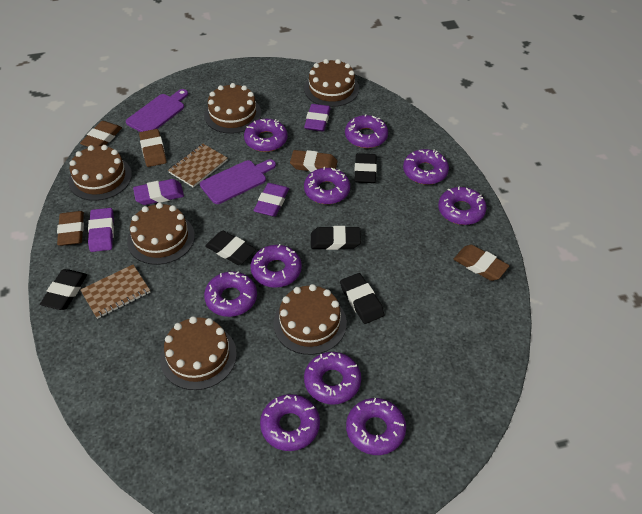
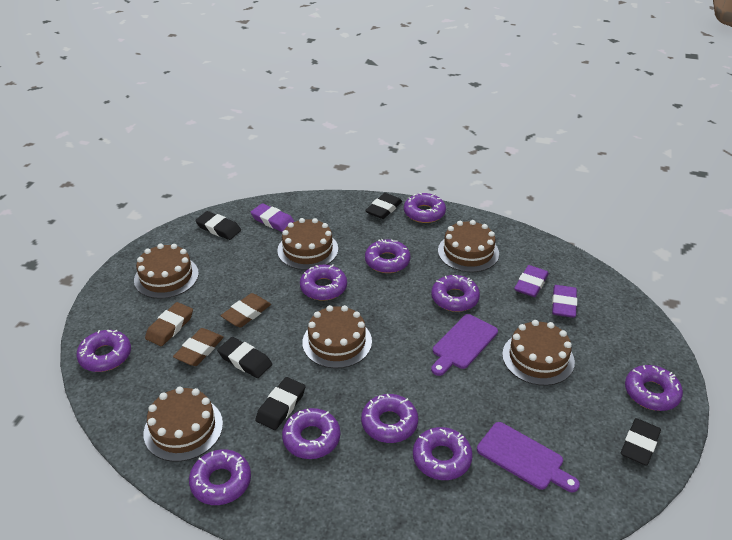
brown eraser: [57,211,84,246] [80,121,122,147] [139,129,167,167] [290,150,338,172] [454,245,509,281] = 5 -> [145,302,193,346] [173,328,224,366] [221,293,271,327] = 3
brown notebook: [80,265,150,319] [168,144,227,188] = 2 -> none = 0
purple eraser: [88,208,114,252] [133,179,184,205] [253,183,289,217] [304,104,331,132] = 4 -> [251,203,295,232] [514,265,549,297] [552,285,577,318] = 3

